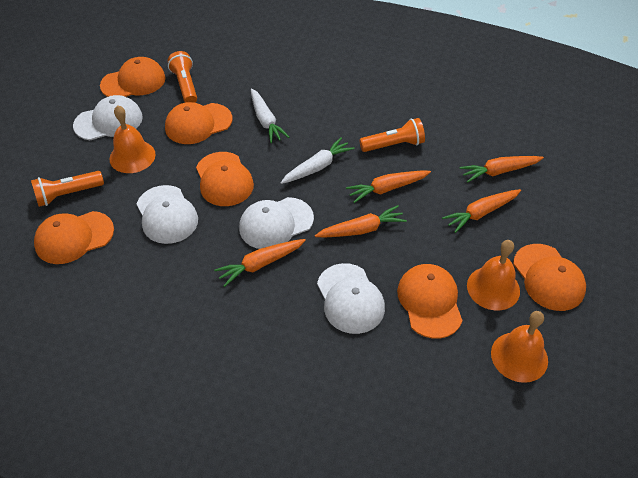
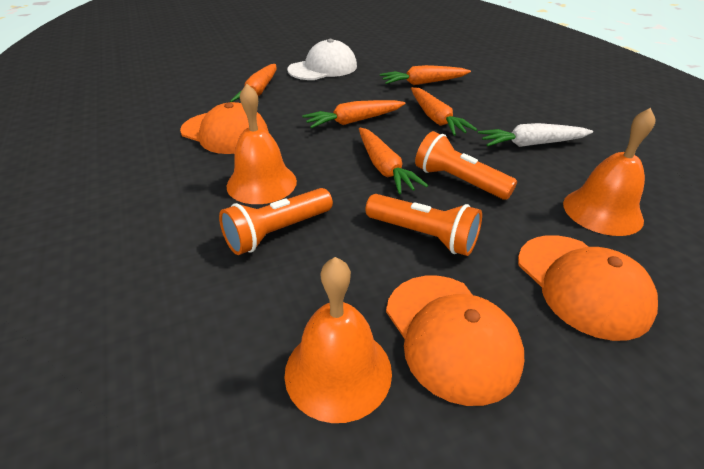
orange cap: [34,211,114,264] [100,57,166,97] [165,102,232,144] [196,152,254,206] [397,264,463,339] [513,244,586,311] = 6 -> [180,102,269,154] [386,276,524,406] [518,235,658,341] = 3
white cap: [73,95,143,140] [137,185,198,244] [239,197,314,249] [317,263,385,334] = 4 -> [287,39,357,80] = 1
white carrot: [251,88,289,143] [281,137,354,184] = 2 -> [478,123,593,147] = 1

